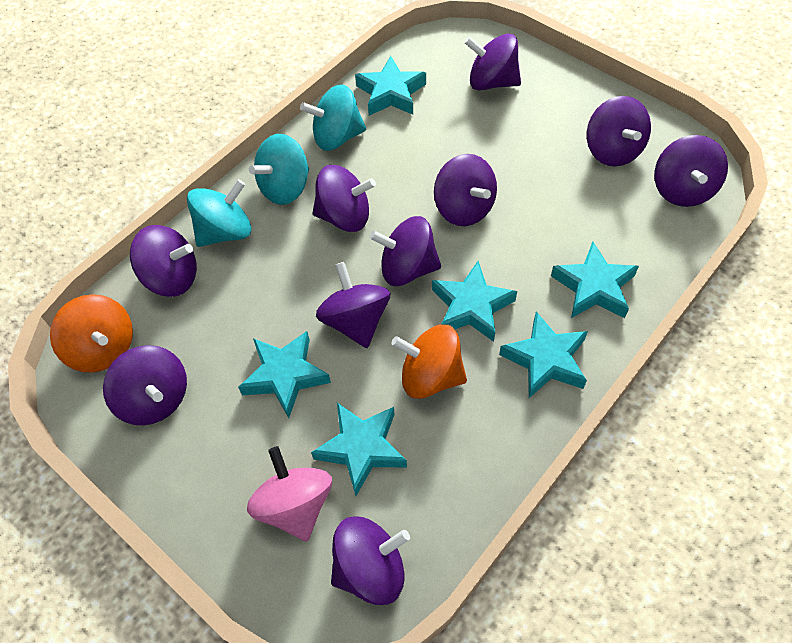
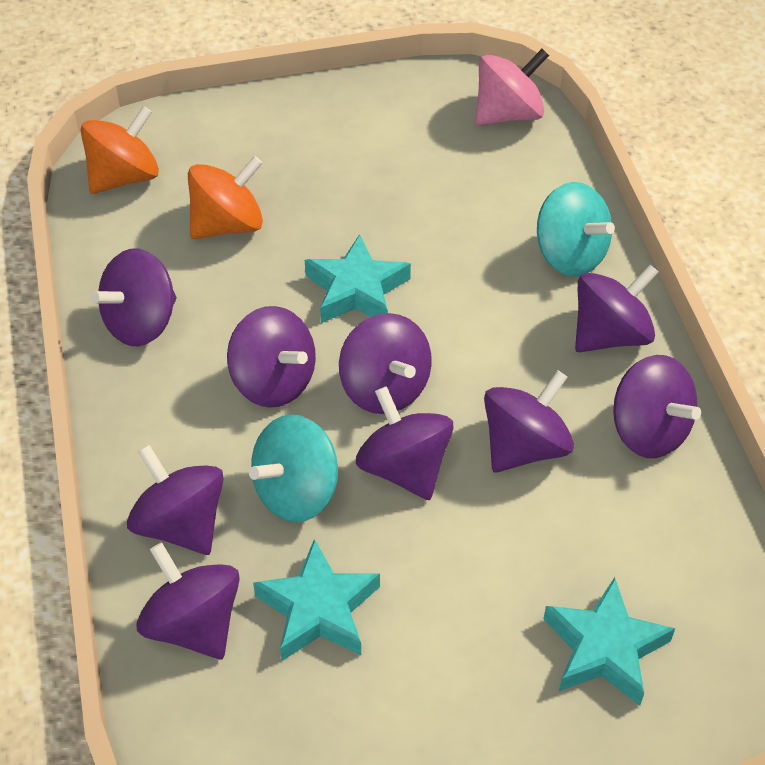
purple spinning top: [103,345,187,425] [130,225,197,297] [312,165,376,232] [316,262,390,348] [331,516,410,605] [369,216,441,286] [434,154,497,226] [464,33,521,91] [587,96,651,166] [654,135,728,207] = 10 -> [91,249,177,346] [127,445,224,555] [136,542,239,659] [227,306,316,408] [339,313,432,414] [356,386,454,500] [484,370,574,472] [575,264,659,352] [613,355,701,458] = 9
turquoise spinning top: [187,179,251,247] [249,134,309,205] [300,85,366,151] = 3 -> [249,414,338,522] [537,182,615,276] = 2
turquoise star: [238,331,331,418] [311,403,407,496] [355,56,426,116] [432,261,517,342] [499,311,588,398] [551,242,639,318] = 6 -> [253,539,380,661] [305,234,411,323] [543,577,675,706] = 3

